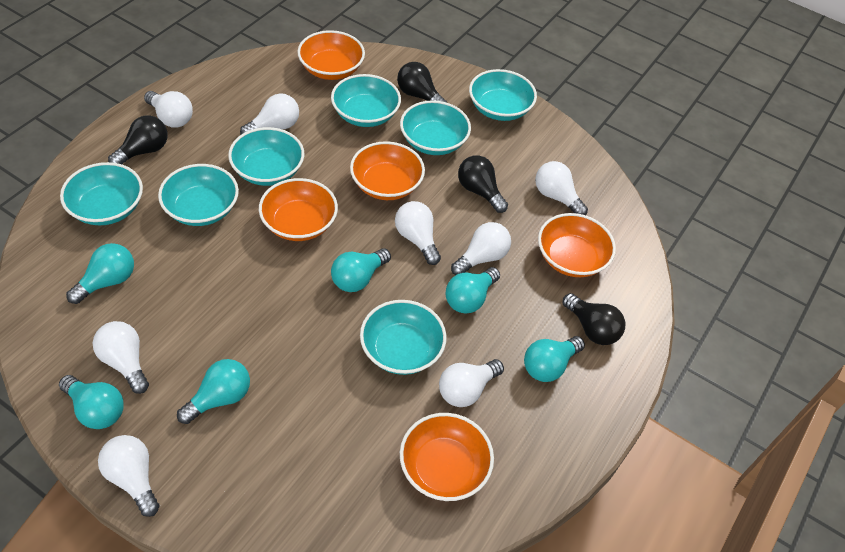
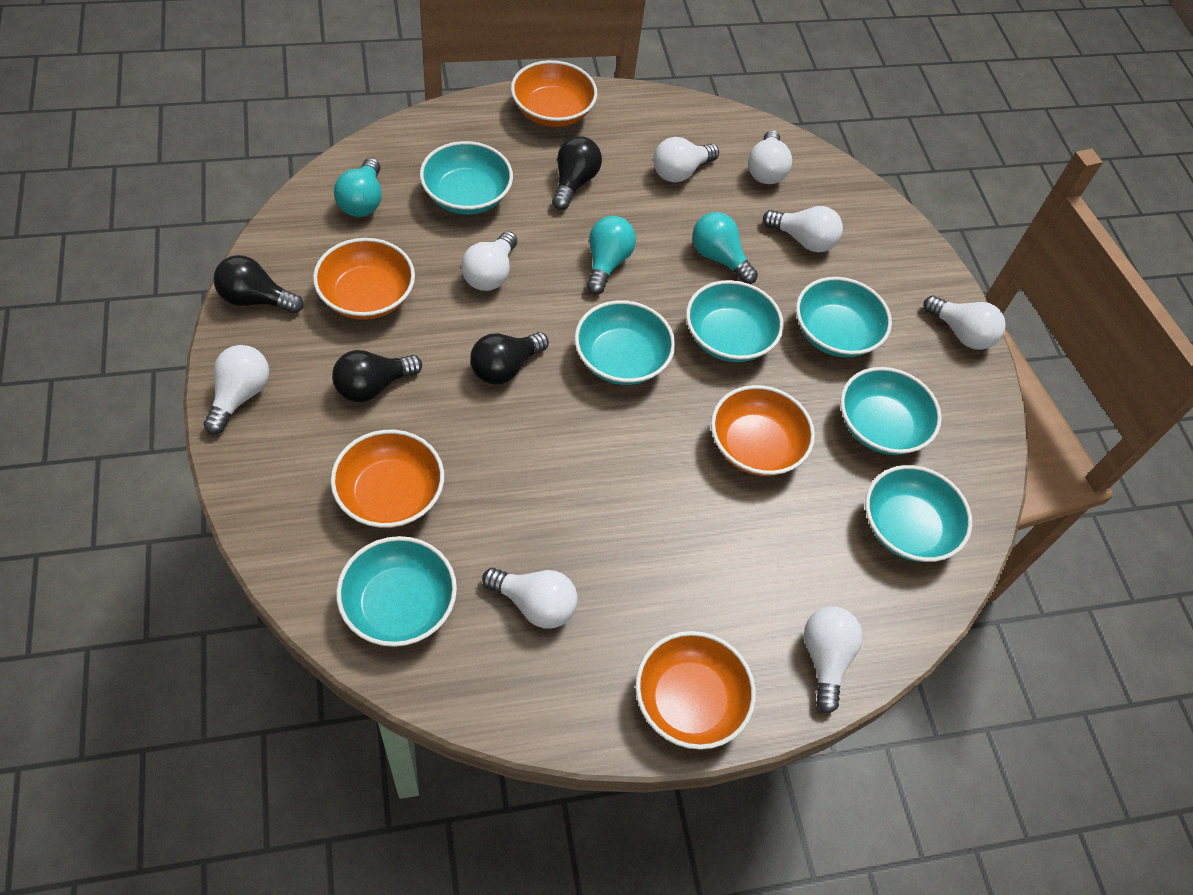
turquoise light bulb: [59,375,124,429] [66,243,134,304] [177,359,250,424] [331,248,391,292] [446,267,500,314] [524,336,585,382] = 6 -> [334,158,382,217] [587,216,636,295] [692,212,758,284] = 3

